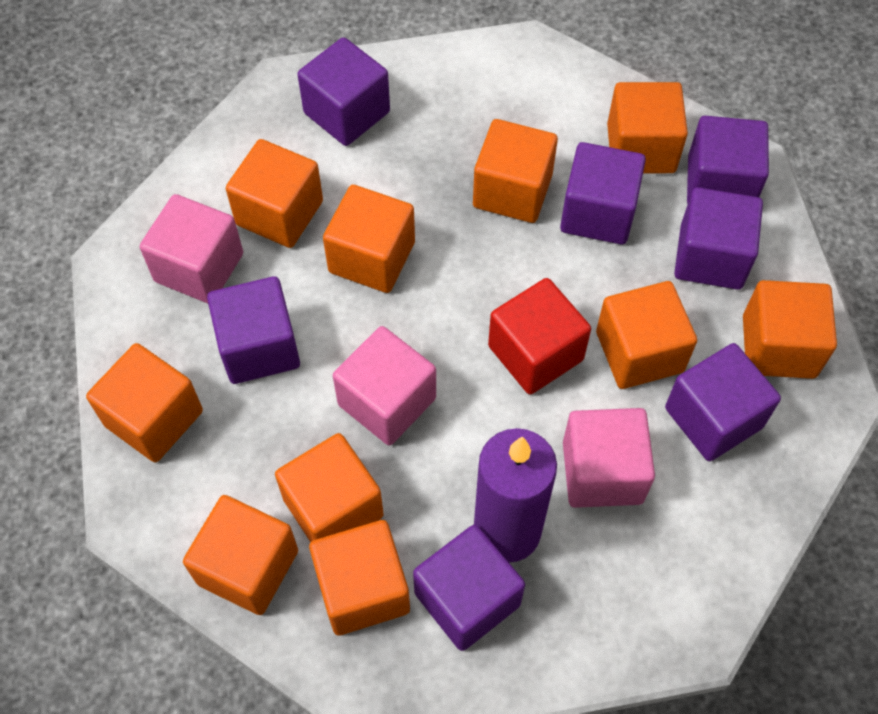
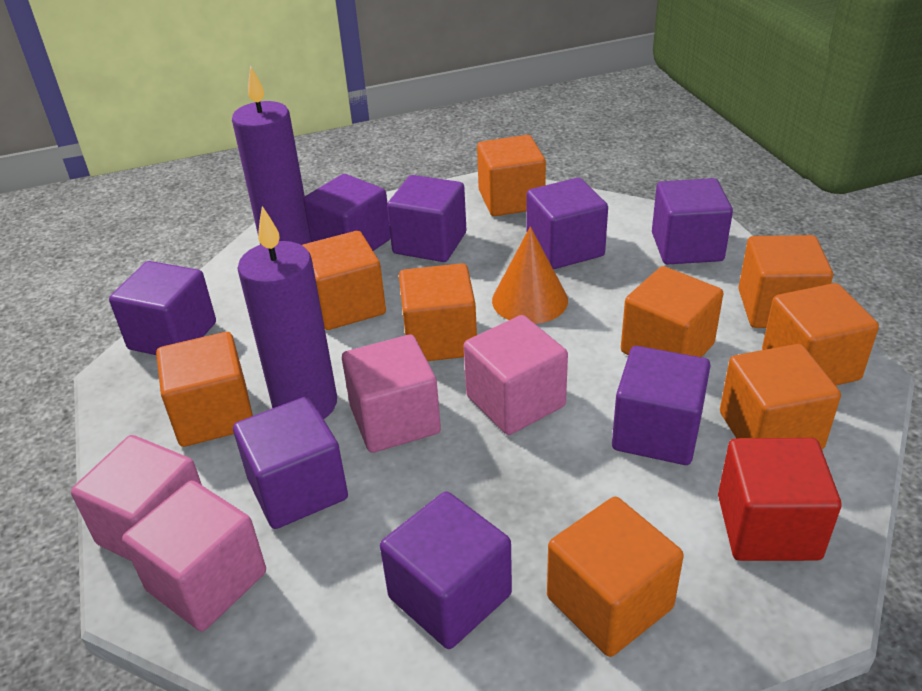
orange cone: none = 0 -> [492,227,568,324] = 1
orange cube: [86,343,203,462] [183,495,298,615] [226,139,323,248] [275,433,384,542] [309,520,410,635] [323,185,415,293] [473,119,558,223] [596,281,697,389] [607,82,688,173] [743,280,837,379] = 10 -> [156,332,253,447] [302,231,386,330] [399,263,477,361] [477,135,546,216] [547,497,684,657] [621,266,724,357] [720,344,841,449] [738,235,833,328] [762,283,879,385] = 9
pink cube: [140,194,243,303] [333,326,436,446] [563,408,655,508] = 3 -> [71,435,202,561] [122,481,266,631] [342,335,441,453] [464,315,568,435] = 4
purple candle: [474,428,557,563] = 1 -> [232,66,311,245] [237,206,337,419] = 2
purple cube: [207,276,300,384] [297,37,390,146] [413,525,525,651] [560,142,646,244] [665,343,781,461] [674,187,763,290] [687,116,769,204] = 7 -> [109,261,216,355] [233,396,348,529] [303,174,391,251] [380,491,512,649] [387,175,466,262] [527,178,608,269] [612,346,711,465] [652,178,733,265] = 8

